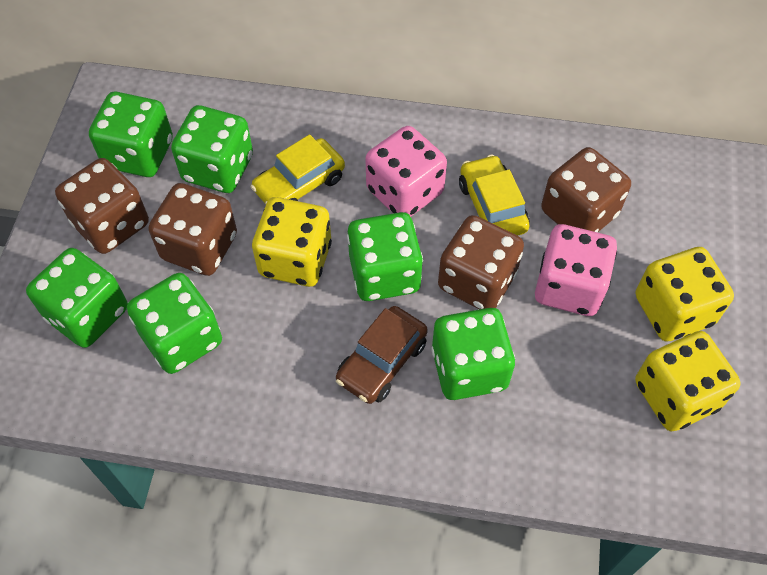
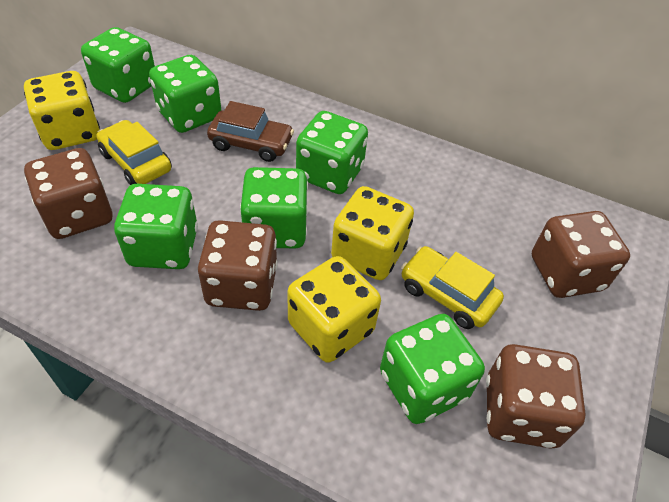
pink dice: [365,126,447,217] [535,224,617,316] = 2 -> none = 0

